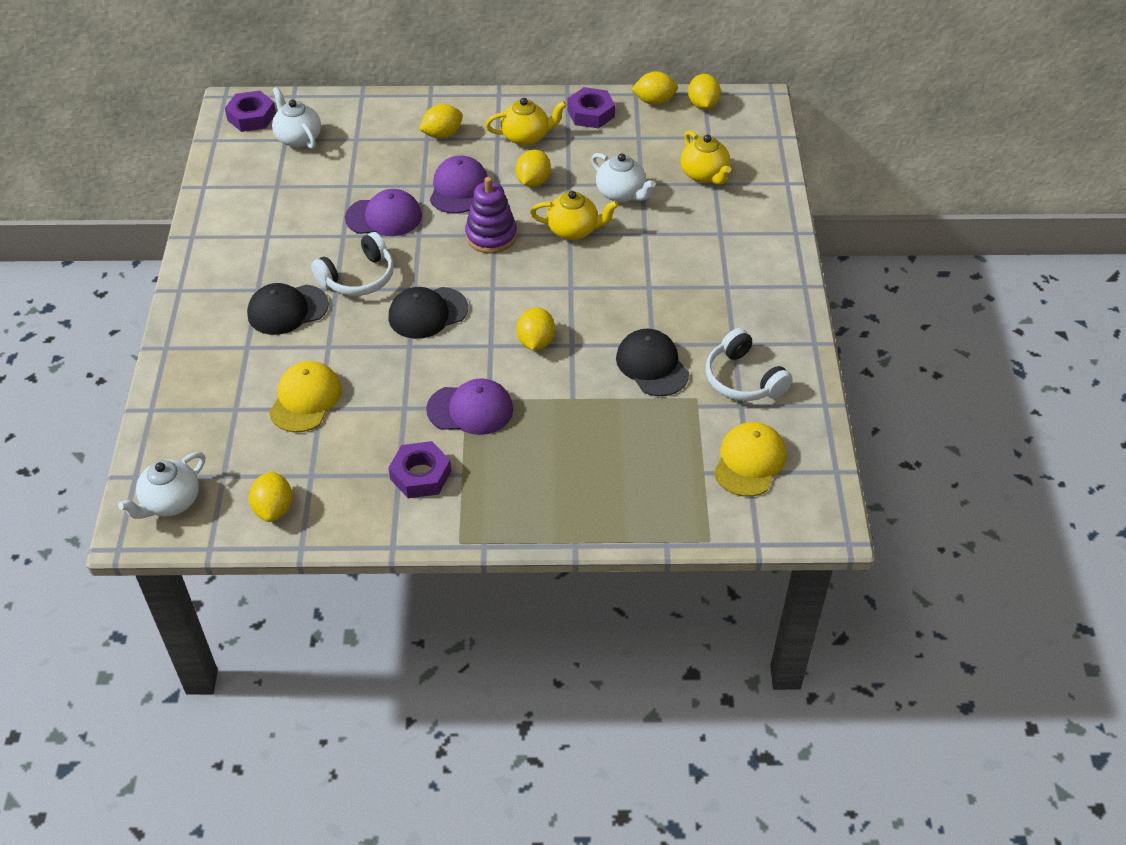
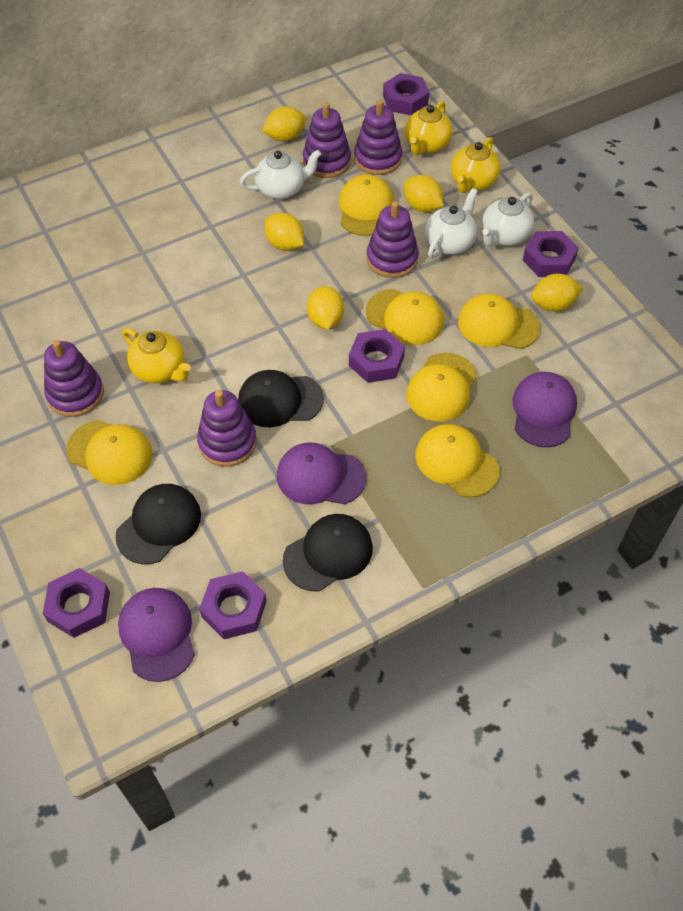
purple nut: [225,90,276,132] [388,441,451,498] [567,87,615,129] = 3 -> [43,568,110,638] [199,571,267,639] [349,329,405,383] [383,73,429,115] [523,231,579,277] = 5
purple stacking toy: [465,177,517,253] = 1 -> [44,340,104,417] [197,390,257,467] [303,102,351,178] [354,100,402,175] [366,201,419,278] = 5
white headphones: [311,232,394,296] [706,328,793,401] = 2 -> none = 0
yellow cap: [269,361,342,433] [714,422,786,497] = 2 -> [66,420,152,485] [339,174,394,236] [366,289,444,345] [406,353,477,422] [415,424,499,498] [458,293,540,349] = 6
yellow lemon: [249,471,292,522] [419,104,463,139] [516,149,551,187] [517,307,555,350] [631,71,678,105] [688,74,721,110] = 6 -> [262,106,306,142] [264,213,304,251] [307,286,344,329] [404,175,444,212] [531,274,583,312] = 5

